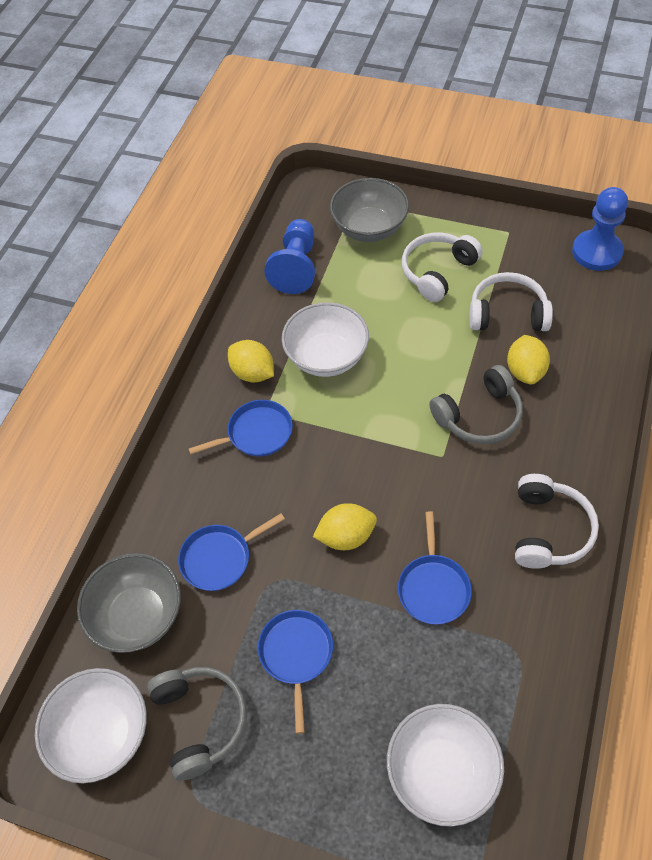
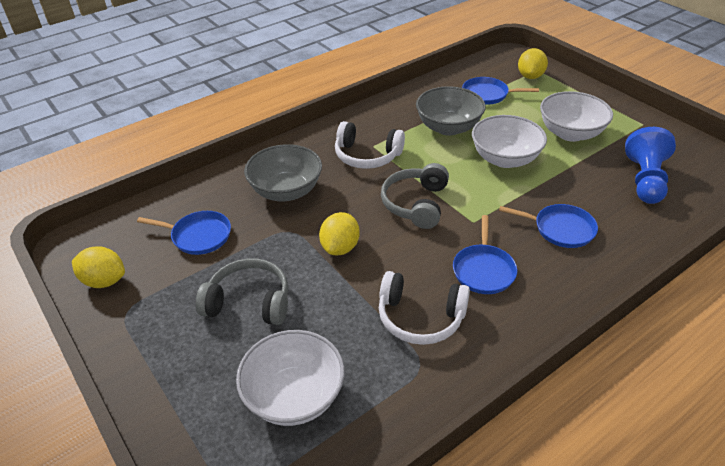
blue pawn: [264,219,315,294] [572,187,628,271] = 2 -> [625,127,676,204] = 1
white headphones: [402,233,483,302] [470,272,553,331] [515,474,599,569] = 3 -> [335,121,405,169] [379,271,470,345] = 2

